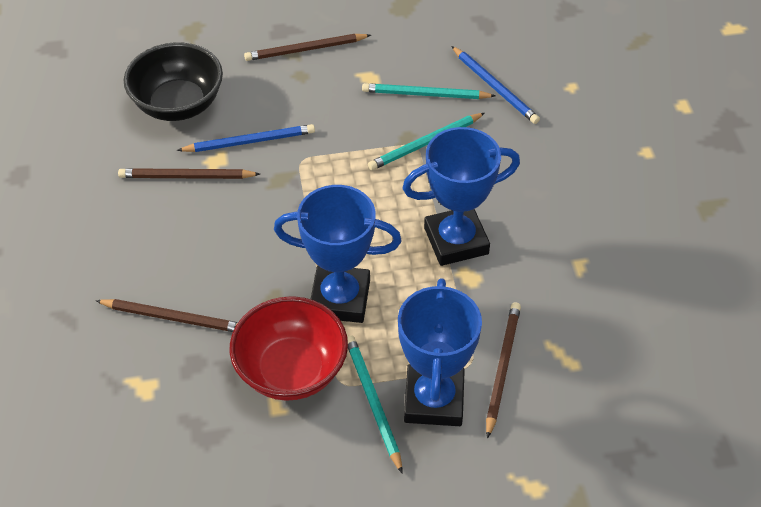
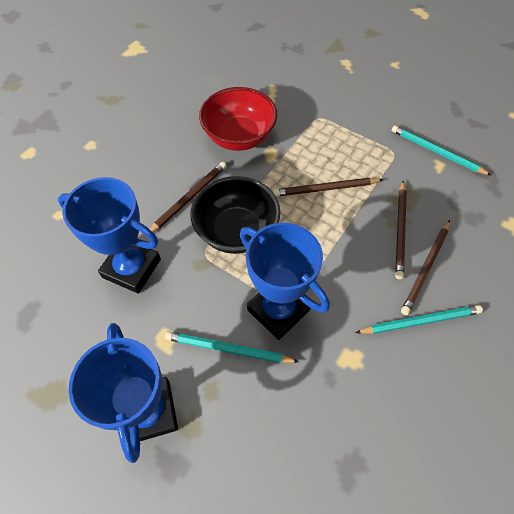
blue pencil: [177,124,315,152] [452,46,540,124] = 2 -> none = 0

